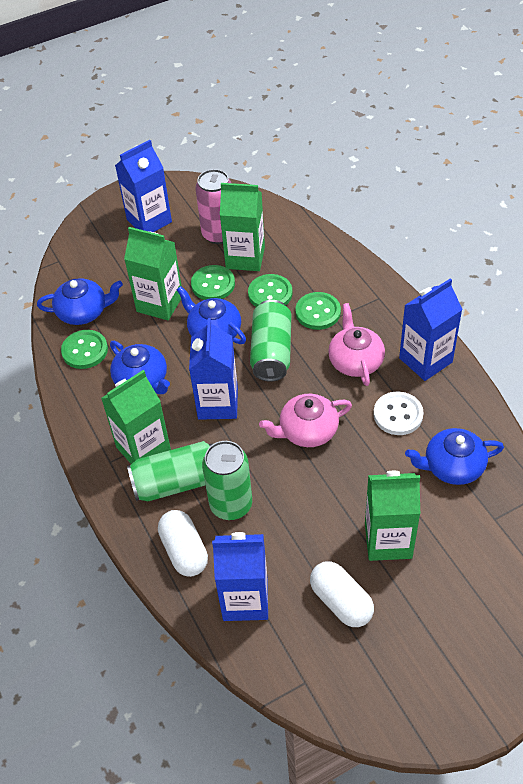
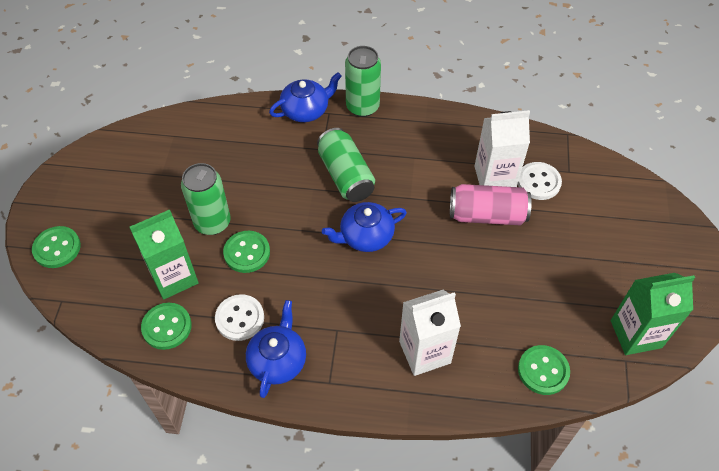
blue carton: [115,140,172,232] [189,318,238,420] [212,532,268,621] [399,278,463,381] = 4 -> none = 0
blue teapot: [37,278,123,325] [110,341,170,394] [177,286,246,344] [405,428,504,485] = 4 -> [246,300,306,398] [269,72,342,122] [322,202,407,252] = 3
green carton: [101,370,171,464] [124,227,182,320] [220,183,265,271] [365,471,420,561] = 4 -> [130,209,199,300] [611,273,695,355] = 2
pink teapot: [259,394,352,447] [328,303,385,386] = 2 -> none = 0
white button: [373,392,423,435] = 1 -> [215,294,264,341] [518,162,562,200] = 2
white capsule: [158,510,208,577] [310,561,374,627] = 2 -> none = 0
white carton: none = 0 -> [399,290,461,376] [474,110,530,187] = 2

